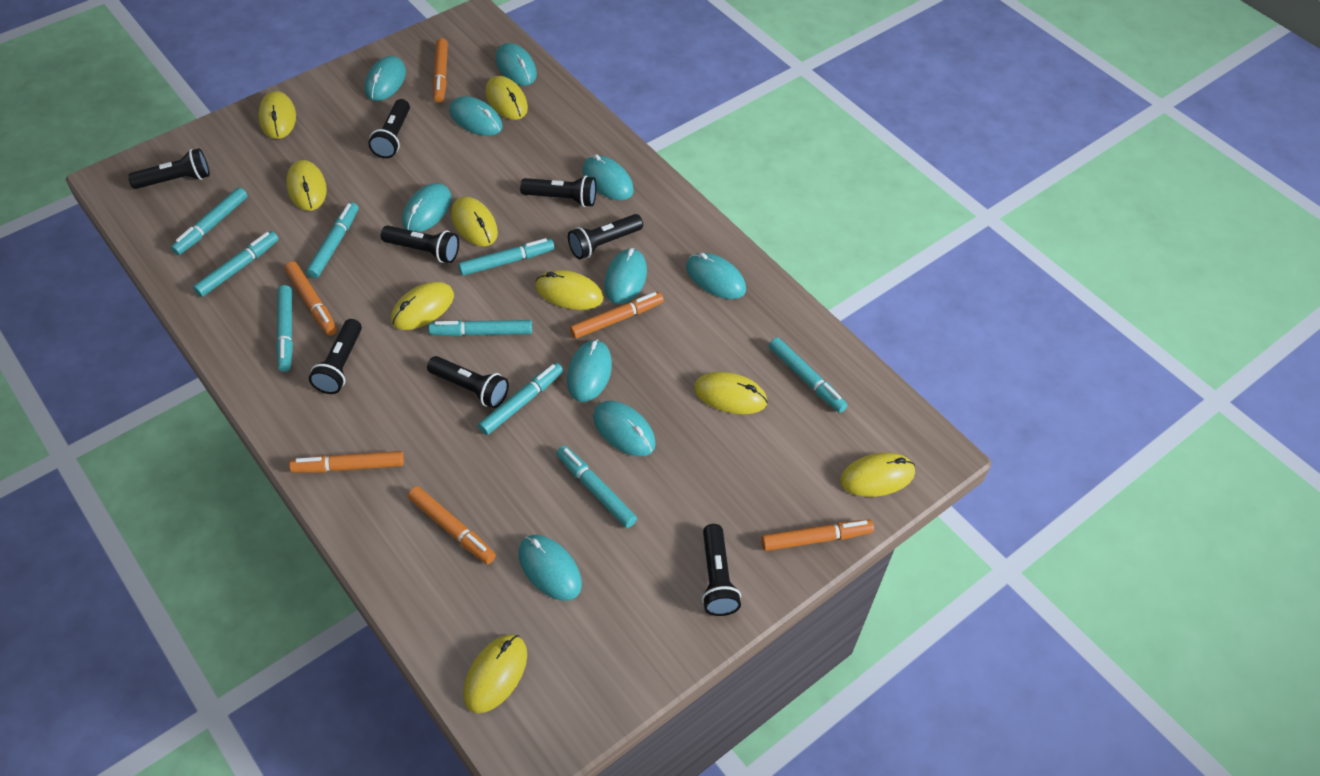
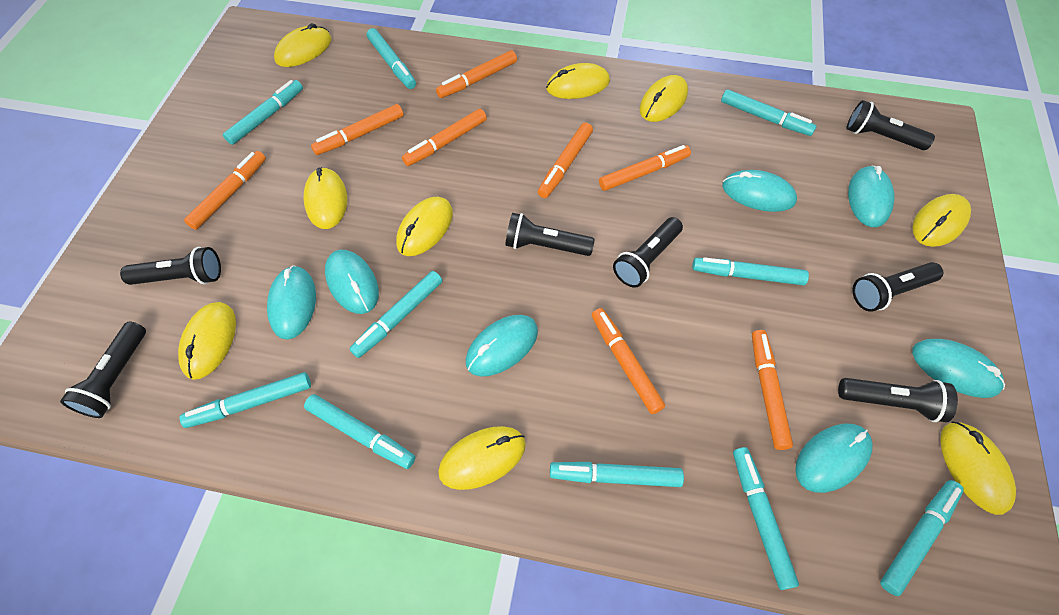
black flashlight: [128,148,210,189] [309,319,362,394] [368,99,410,158] [381,225,459,263] [427,356,509,408] [520,175,596,207] [568,214,643,259] [702,524,741,616] = 8 -> [60,321,146,418] [120,247,221,285] [505,213,595,256] [613,217,683,288] [838,378,958,422] [846,100,935,150] [852,262,943,312] = 7
orange marker: [285,261,337,336] [289,451,404,473] [408,486,496,564] [433,38,448,103] [570,292,664,339] [761,520,874,551] = 6 -> [184,151,266,230] [311,104,403,155] [402,109,487,166] [436,50,517,98] [538,122,593,198] [592,308,665,414] [599,145,691,191] [752,330,793,450] = 8
turquoise marker: [171,187,247,255] [193,231,279,297] [276,285,293,372] [306,202,358,278] [429,320,532,336] [458,238,554,276] [478,363,563,435] [556,446,637,528] [769,337,847,413] = 9 -> [180,372,311,428] [223,80,303,145] [304,394,415,469] [349,271,442,358] [367,28,416,89] [550,462,684,487] [692,257,809,285] [721,89,817,136] [733,447,799,590] [880,480,964,596] = 10
turquoise mouse: [365,56,406,101] [402,183,452,232] [449,96,503,136] [496,43,537,86] [519,535,582,601] [567,339,612,402] [583,154,634,200] [593,401,656,456] [604,248,647,304] [686,253,746,299] = 10 -> [267,265,316,340] [325,250,379,314] [466,315,538,376] [722,170,797,212] [795,424,873,493] [848,166,894,227] [912,339,1005,398] = 7

